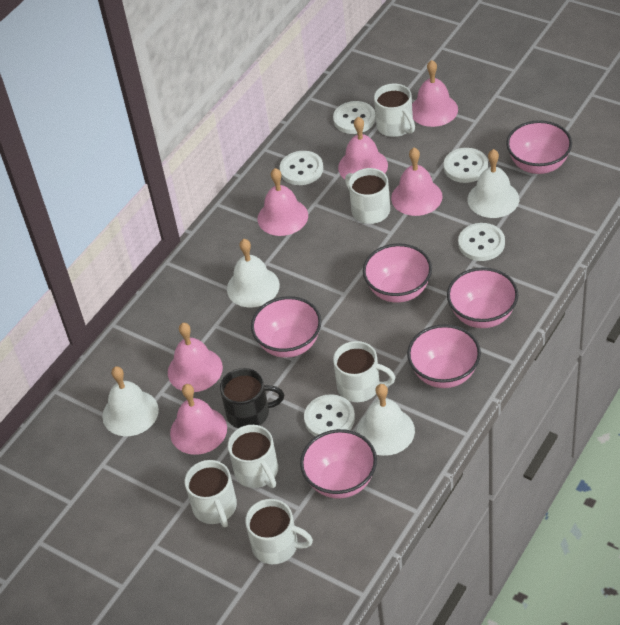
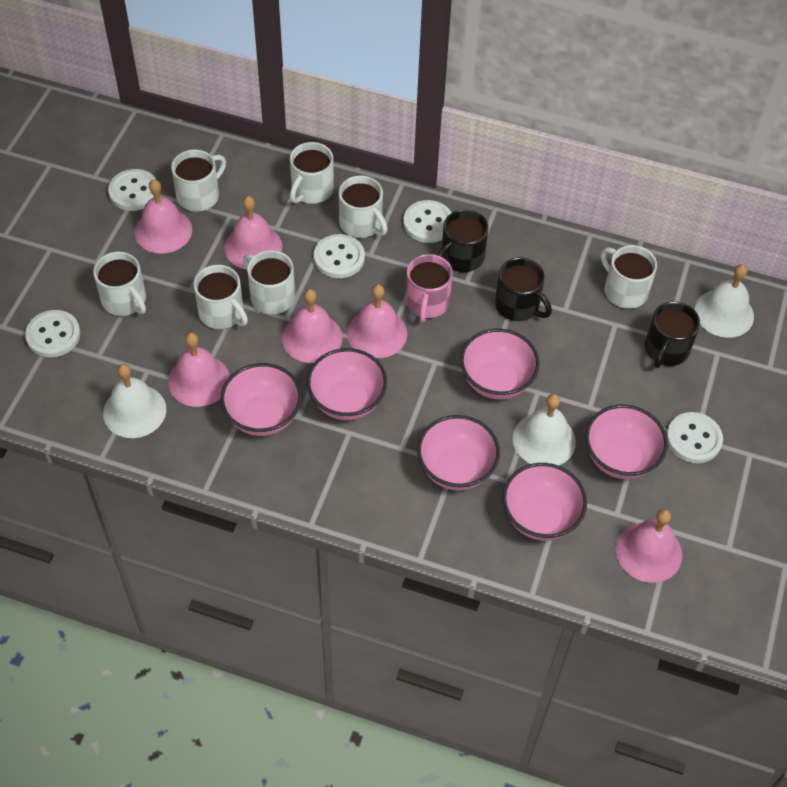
black mug: [220,368,284,428] = 1 -> [438,209,488,272] [495,257,552,321] [645,301,700,368] = 3
pink mug: none = 0 -> [405,254,453,323] = 1
white bell: [102,366,159,436] [227,239,280,307] [356,384,415,456] [468,149,519,218] = 4 -> [103,364,166,438] [513,394,576,466] [695,264,754,338] = 3
white mug: [185,460,237,527] [228,425,278,488] [245,499,313,564] [333,341,396,402] [345,168,390,224] [374,83,415,137] = 6 -> [93,252,146,316] [171,149,226,211] [194,265,248,329] [243,250,295,314] [290,142,334,204] [339,175,387,238] [601,245,657,309] = 7

